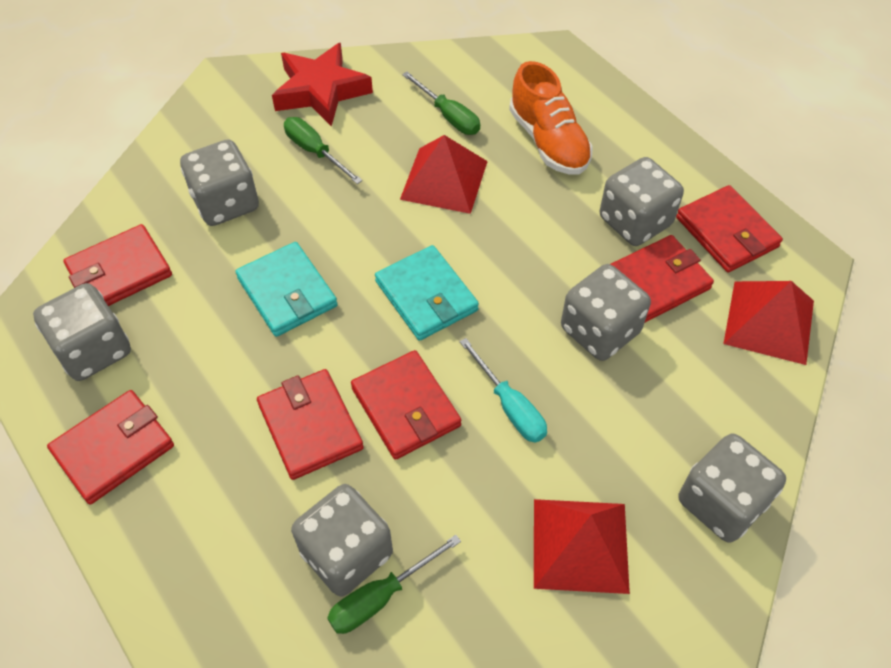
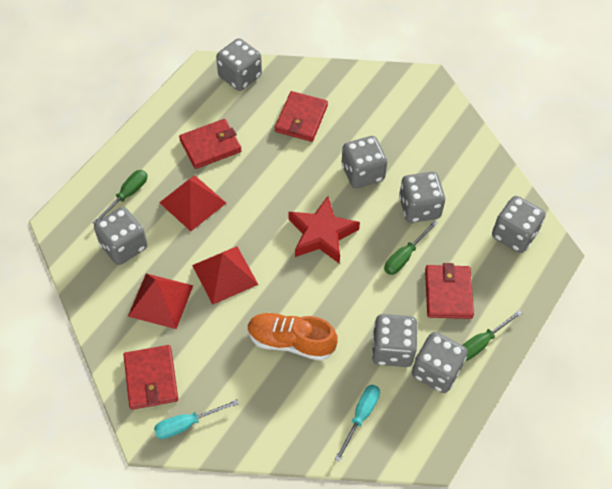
grey dice: [33,283,131,381] [180,139,259,226] [291,484,393,597] [561,264,651,361] [599,157,684,246] [678,433,786,543] = 6 -> [94,207,147,265] [216,38,262,91] [341,136,387,188] [372,314,417,367] [399,172,445,223] [412,332,467,393] [492,196,546,253] = 7
red wallet: [47,390,174,504] [63,224,172,306] [257,369,364,480] [351,350,461,460] [611,235,714,322] [676,185,783,273] = 6 -> [124,345,178,410] [179,119,242,169] [275,91,328,142] [425,263,474,319] = 4
turquoise screwdriver: [460,338,547,442] = 1 -> [154,399,239,439] [335,385,380,462] = 2
turquoise wallet: [235,242,338,337] [375,245,479,341] = 2 -> none = 0

